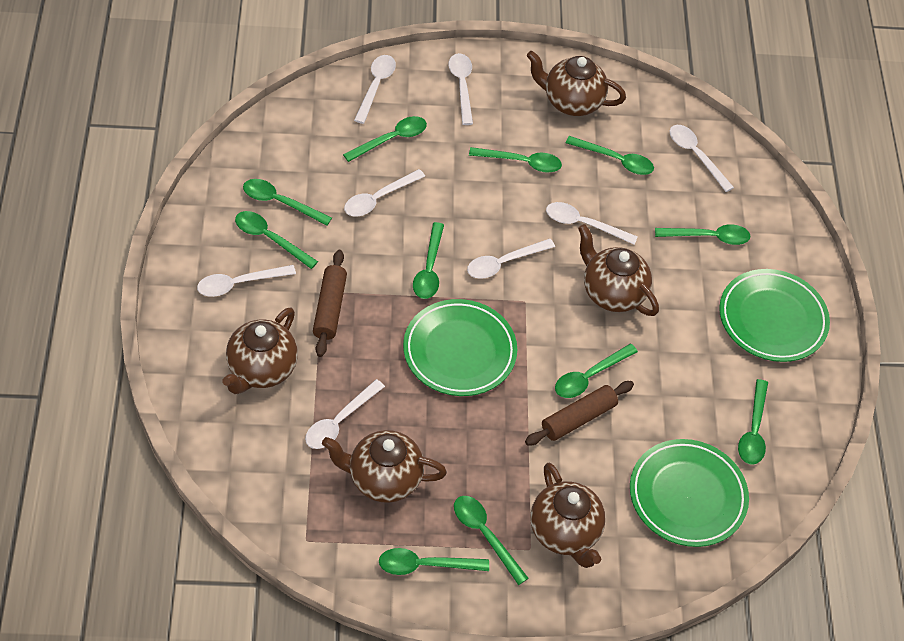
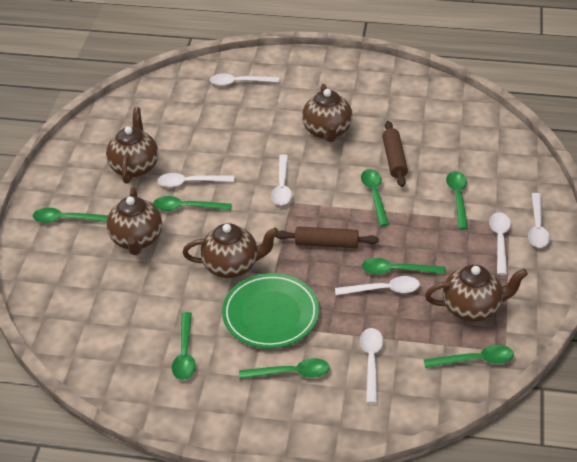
green plate: [403,299,517,396] [630,439,749,547] [719,269,830,362] = 3 -> [222,273,319,348] = 1
green spoon: [235,211,318,269] [243,179,332,226] [343,116,427,162] [379,548,489,575] [413,222,444,299] [454,496,529,585] [469,147,562,173] [555,344,638,398] [566,136,654,175] [655,224,750,245] [738,379,768,465] = 11 -> [33,208,108,223] [153,196,232,211] [172,312,196,380] [239,358,330,379] [361,169,389,226] [362,258,445,275] [424,345,514,368] [446,171,468,229] = 8
white spoon: [197,265,296,297] [305,379,385,449] [344,169,425,217] [354,55,396,124] [449,53,473,125] [467,239,555,279] [546,202,638,245] [670,125,734,192] = 8 -> [157,173,234,187] [210,73,279,86] [271,155,292,205] [335,276,420,295] [360,328,383,404] [489,212,511,275] [528,193,550,248] = 7

